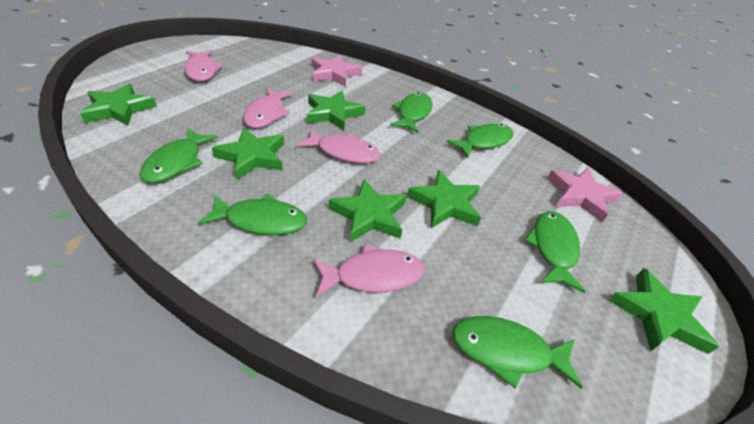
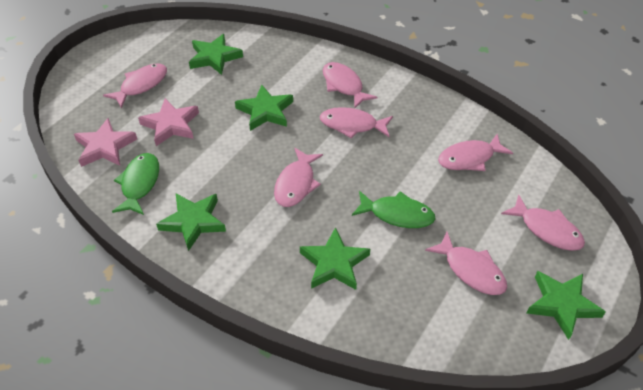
green fish: [140,128,218,183] [198,194,307,235] [390,92,433,133] [447,124,514,159] [452,316,583,389] [525,211,586,293] = 6 -> [112,153,159,215] [352,191,436,228] = 2
green star: [80,83,157,126] [212,128,284,180] [307,90,365,131] [329,179,407,242] [407,170,481,228] [609,268,719,354] = 6 -> [156,194,226,251] [189,34,243,75] [235,85,293,131] [300,227,370,290] [527,271,606,340] = 5
pink fish: [184,50,223,81] [243,88,293,128] [297,128,381,163] [313,244,425,298] = 4 -> [103,64,167,108] [274,148,323,207] [320,107,393,139] [323,62,377,109] [425,232,507,295] [438,134,513,171] [501,195,585,251] = 7

